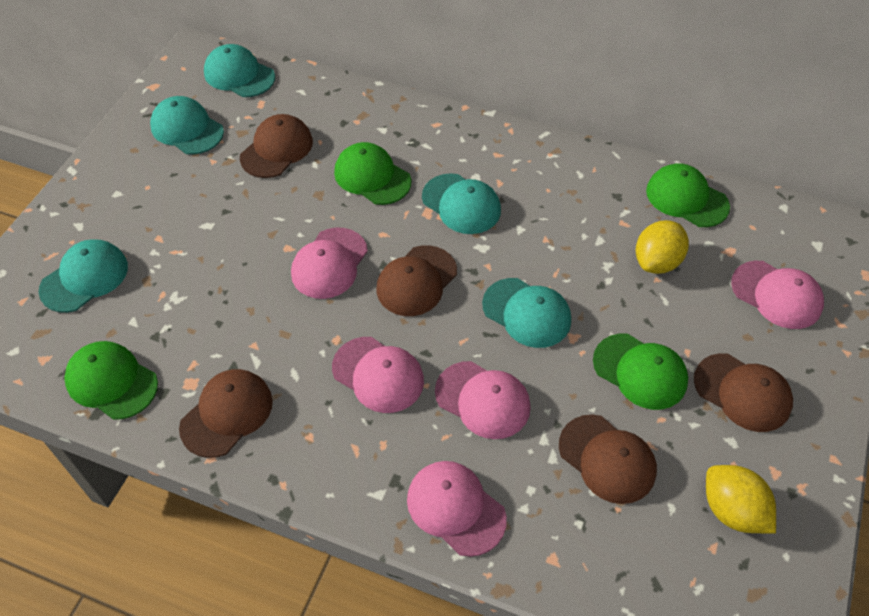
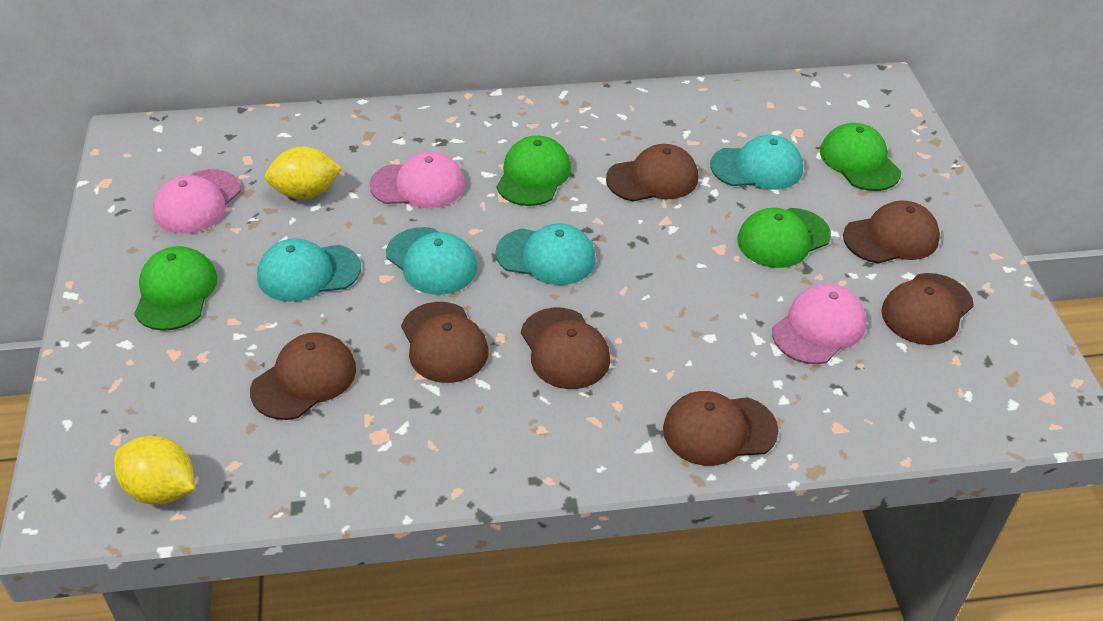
brown cap: [179,369,273,458] [240,114,313,178] [376,245,457,316] [559,414,657,504] [694,353,793,432] = 5 -> [250,333,356,420] [401,302,489,383] [521,308,610,389] [606,144,698,202] [663,391,779,466] [843,200,940,264] [881,273,974,345] = 7
pink cap: [291,228,368,299] [332,337,424,413] [407,461,507,557] [435,361,531,439] [731,261,824,329] = 5 -> [153,169,241,234] [370,152,465,208] [772,284,866,364] = 3
turquoise cap: [38,239,128,313] [150,96,224,155] [204,44,275,97] [422,173,501,234] [482,278,571,348] = 5 -> [257,238,361,302] [386,227,477,295] [496,223,596,285] [710,135,803,190] = 4

